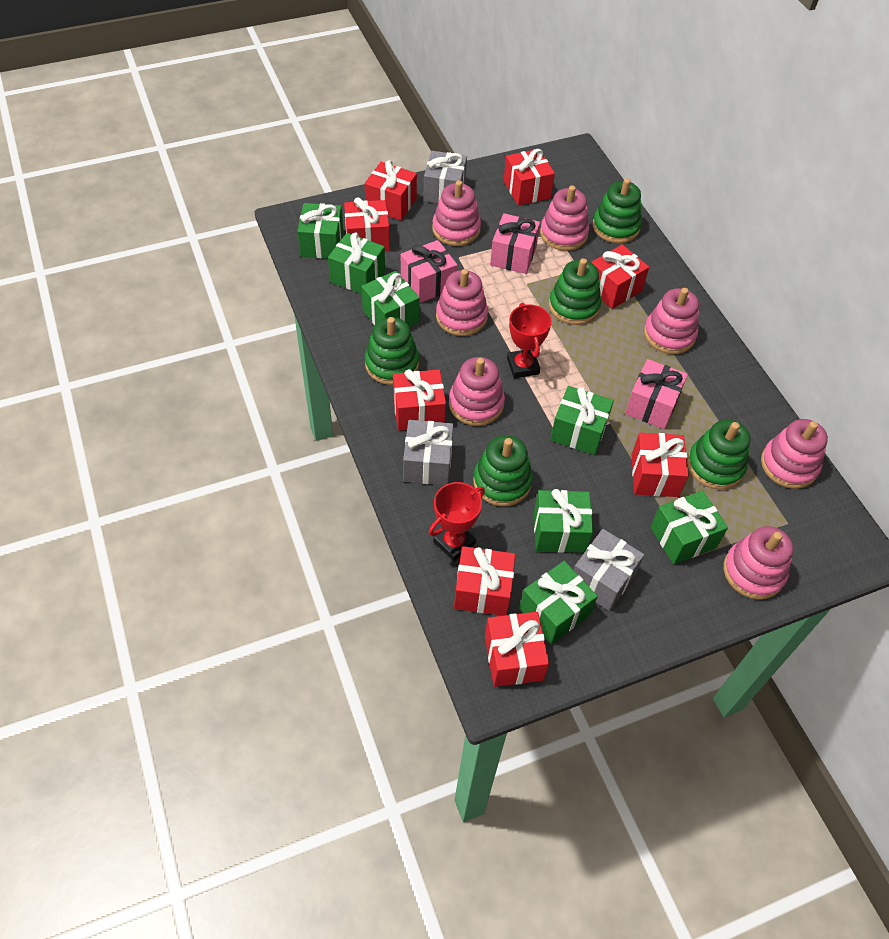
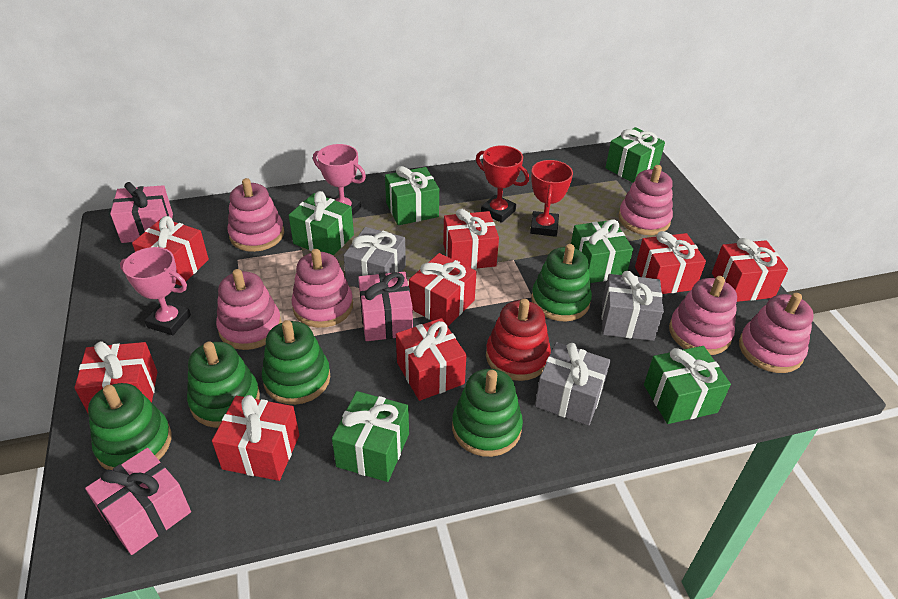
green gift: [297,203,343,259] [328,232,385,294] [361,271,420,327] [519,561,598,644] [534,489,593,553] [550,386,614,455] [650,490,728,564] = 7 -> [289,191,354,256] [332,391,409,482] [385,166,439,225] [571,219,633,283] [605,127,665,183] [644,346,731,424] = 6
pink stacking toy: [432,180,481,246] [436,269,488,336] [449,357,505,426] [540,185,589,251] [644,288,699,354] [723,526,793,599] [761,419,828,489] = 7 -> [216,269,282,350] [227,178,284,252] [292,249,353,328] [618,165,673,235] [669,276,737,355] [739,293,814,373] = 6
pink trophy: none = 0 -> [120,247,191,335] [313,144,366,216] = 2
red stacking toy: none = 0 -> [486,299,551,381] = 1

